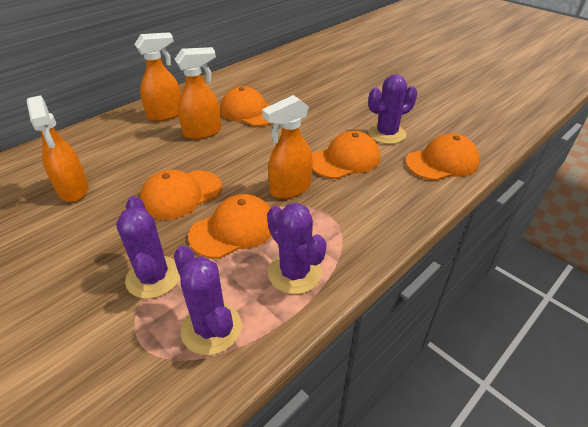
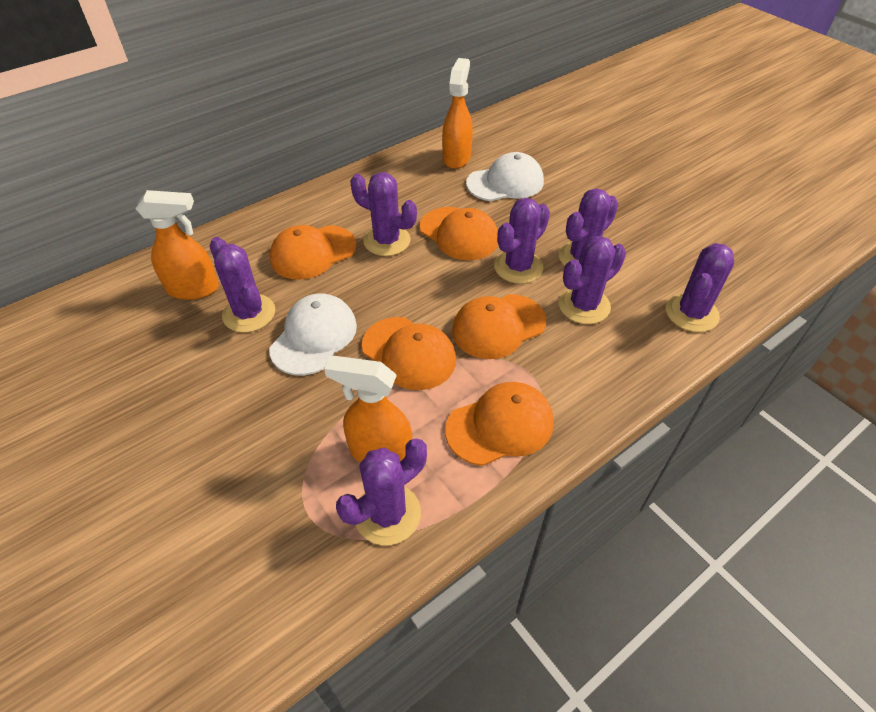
orange spray bottle: [27,95,89,202] [135,32,181,121] [175,47,221,139] [262,95,313,199] = 4 -> [136,190,219,300] [324,356,412,463] [442,58,473,169] = 3
purple cactus: [116,196,180,299] [174,245,242,355] [267,203,327,294] [368,74,417,144] = 4 -> [210,237,275,333] [336,438,427,545] [350,172,417,256] [494,198,550,284] [558,236,626,324] [559,188,619,266] [666,243,734,332] = 7
white cap: none = 0 -> [269,293,357,375] [466,152,544,201] = 2

